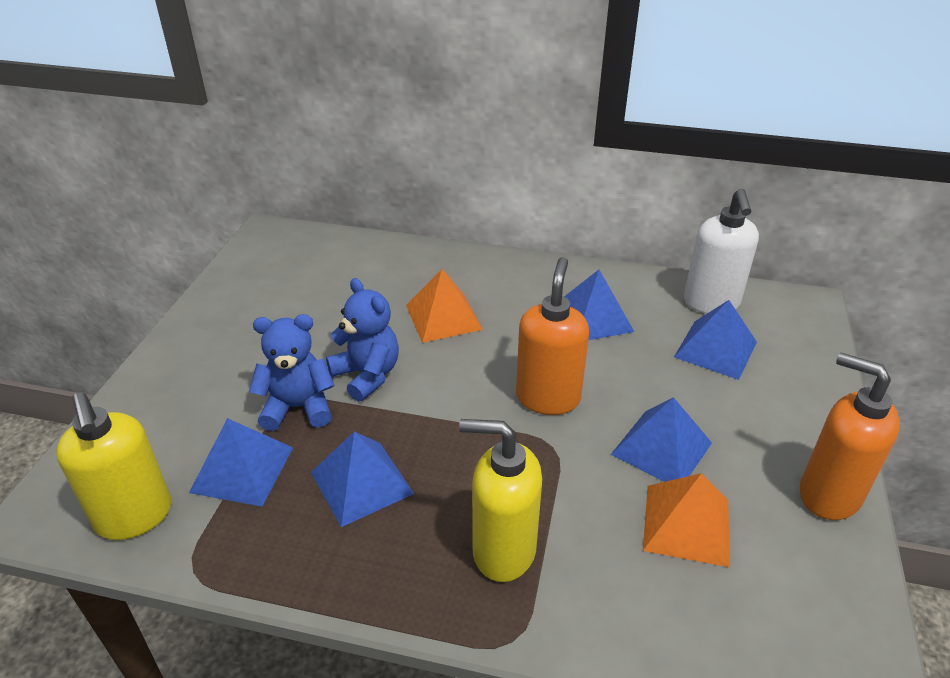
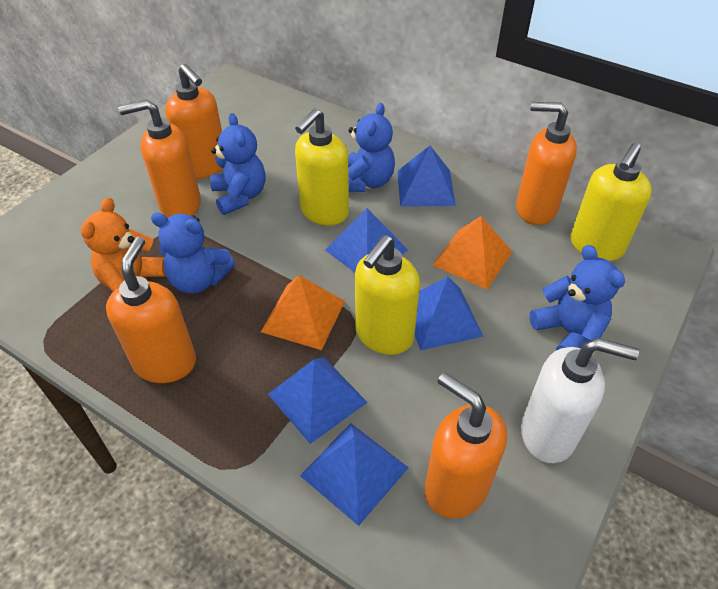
blue teddy bear: [249,314,335,431] [326,278,399,402] = 2 -> [151,212,235,294] [210,113,265,215] [348,103,395,192] [530,245,625,350] = 4
orange soap dispenser: [516,257,589,415] [800,352,900,520] = 2 -> [106,237,196,383] [118,100,201,218] [165,64,223,179] [425,372,507,518] [516,102,577,225] = 5
orange teddy bear: none = 0 -> [81,197,166,291] = 1
yellow soap dispenser: [56,392,172,540] [459,419,542,582] = 2 -> [295,108,349,226] [355,235,420,355] [571,143,652,261] = 3

